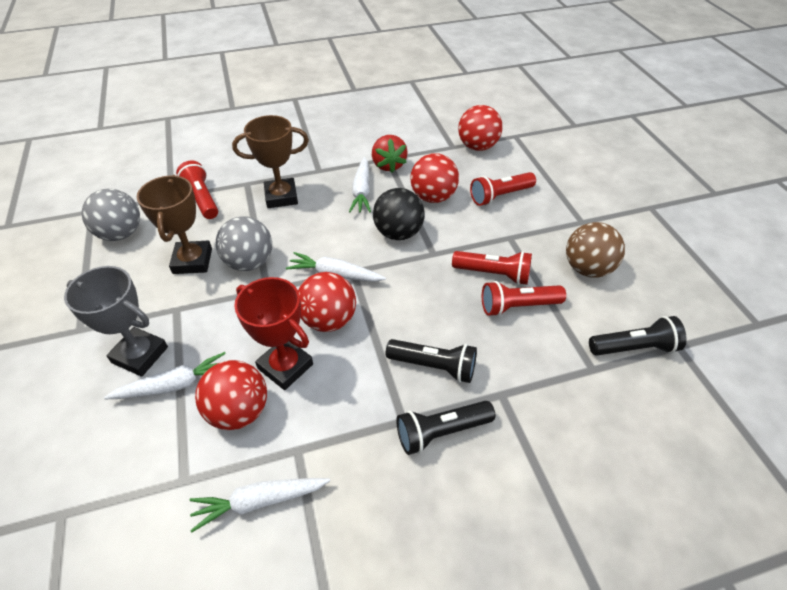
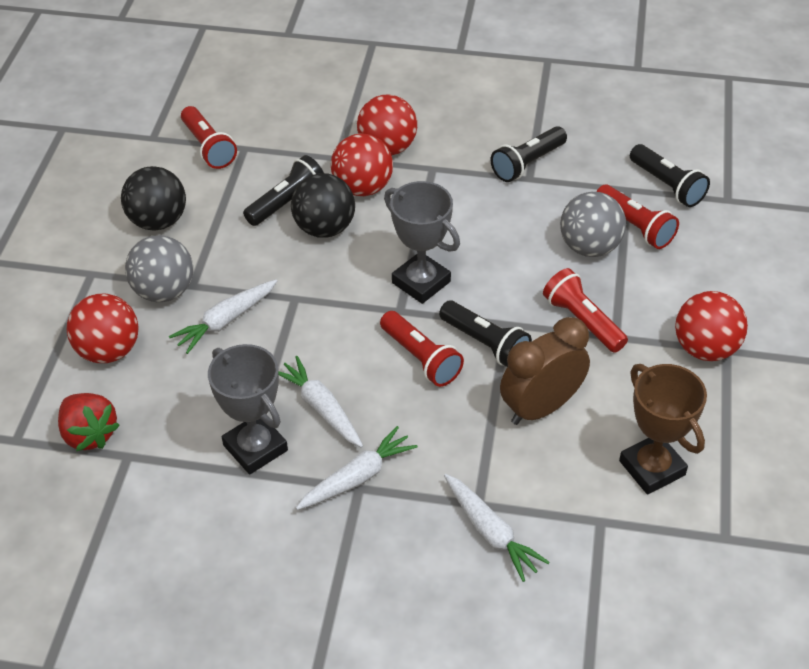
black ball: [373,188,425,240] = 1 -> [121,166,186,231] [291,173,355,238] = 2
black flashlight: [386,339,477,383] [396,401,495,455] [589,316,686,356] = 3 -> [243,155,324,226] [439,301,532,367] [491,126,567,182] [630,144,710,207] = 4
brown ball: [566,222,625,277] = 1 -> none = 0
brown clock: none = 0 -> [500,317,590,425] = 1
brown trophy: [137,175,212,274] [232,115,309,208] = 2 -> [619,364,707,495] = 1
grey trophy: [64,266,168,377] = 1 -> [208,344,288,474] [384,181,460,304] = 2
red trophy: [234,277,313,390] = 1 -> none = 0

